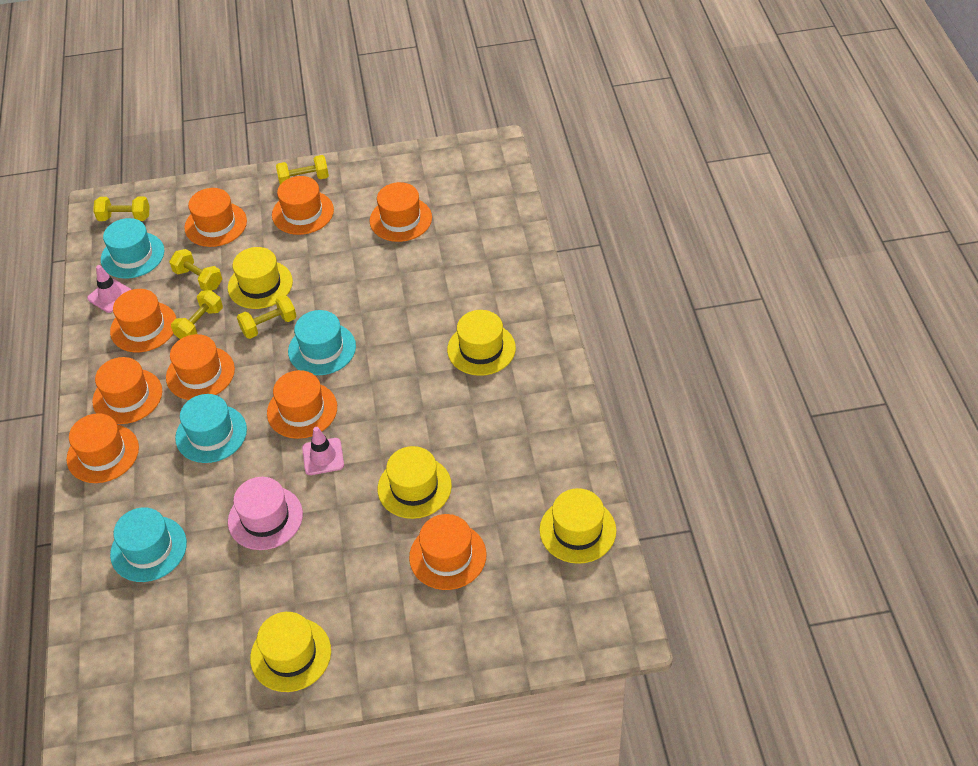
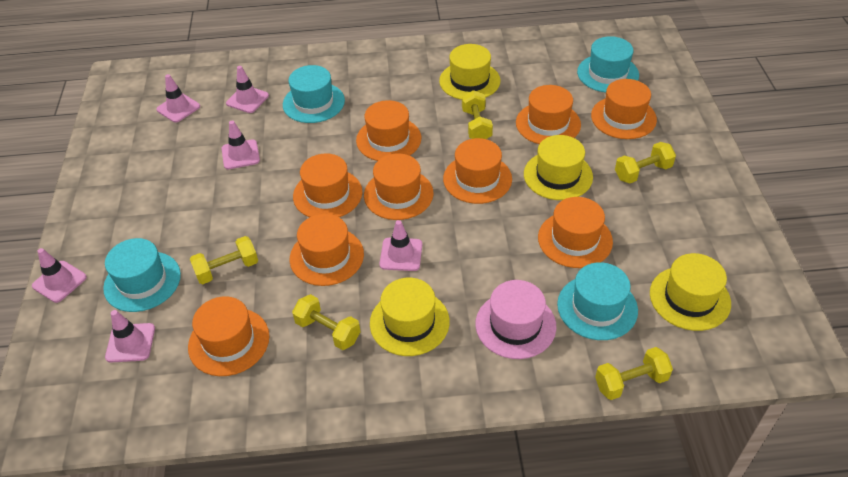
pink traffic cone: [87,265,132,313] [302,427,344,475] = 2 -> [32,248,87,303] [105,310,155,363] [156,74,200,123] [222,121,260,169] [226,66,269,113] [379,220,422,271] = 6
yellow hat: [228,247,293,309] [250,612,331,692] [377,446,452,519] [447,310,516,376] [539,488,616,564] = 5 -> [370,278,450,356] [439,44,500,100] [524,135,593,200] [650,253,731,331] = 4

